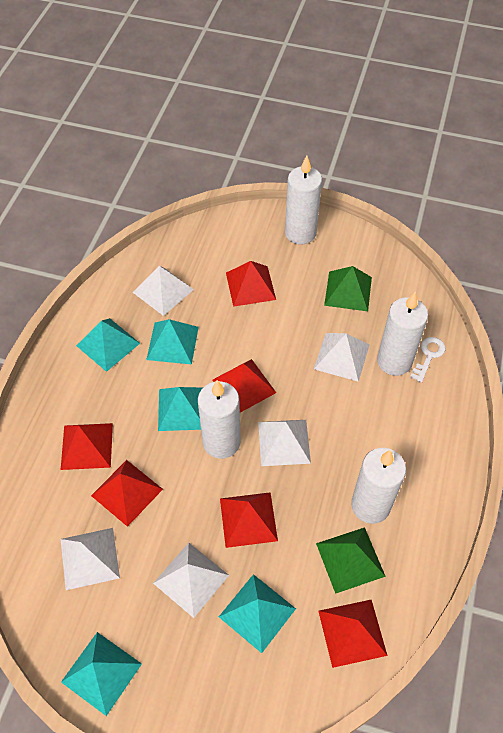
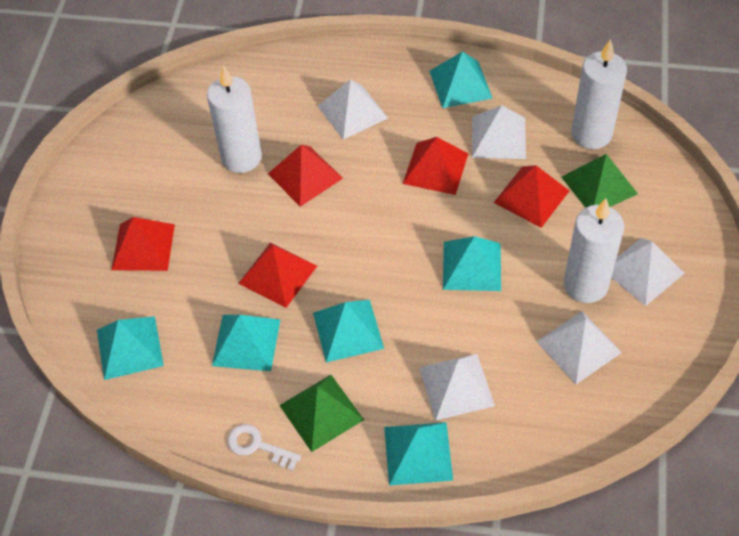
red pyramid: [61,423,113,470] [91,460,163,527] [212,359,276,413] [220,492,278,548] [226,261,276,307] [318,599,387,668] = 6 -> [111,217,175,271] [238,243,317,308] [268,145,343,207] [403,137,469,195] [494,165,569,228] = 5
turquoise pyramid: [61,632,142,716] [76,318,140,372] [146,319,199,365] [158,387,203,431] [219,574,296,653] = 5 -> [97,316,164,380] [212,315,280,371] [313,300,384,362] [384,422,453,486] [429,52,492,108] [443,236,501,291] = 6
white candle: [198,380,241,459] [285,156,322,245] [351,448,406,524] [377,292,428,376] = 4 -> [207,65,262,173] [564,198,624,303] [571,39,627,149] = 3

